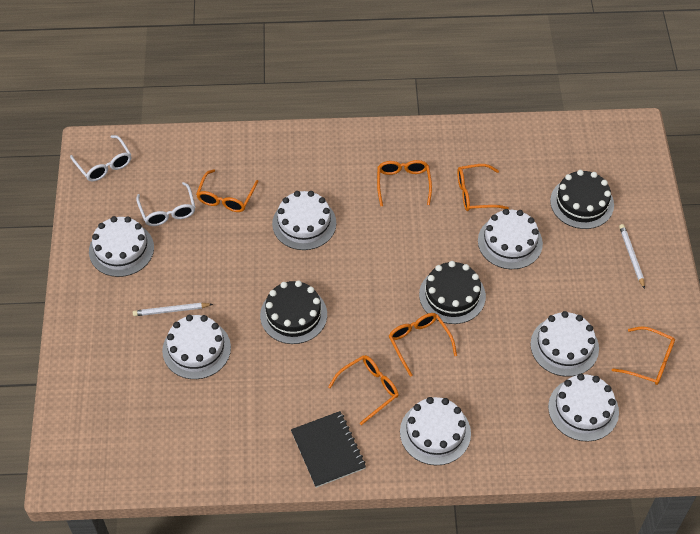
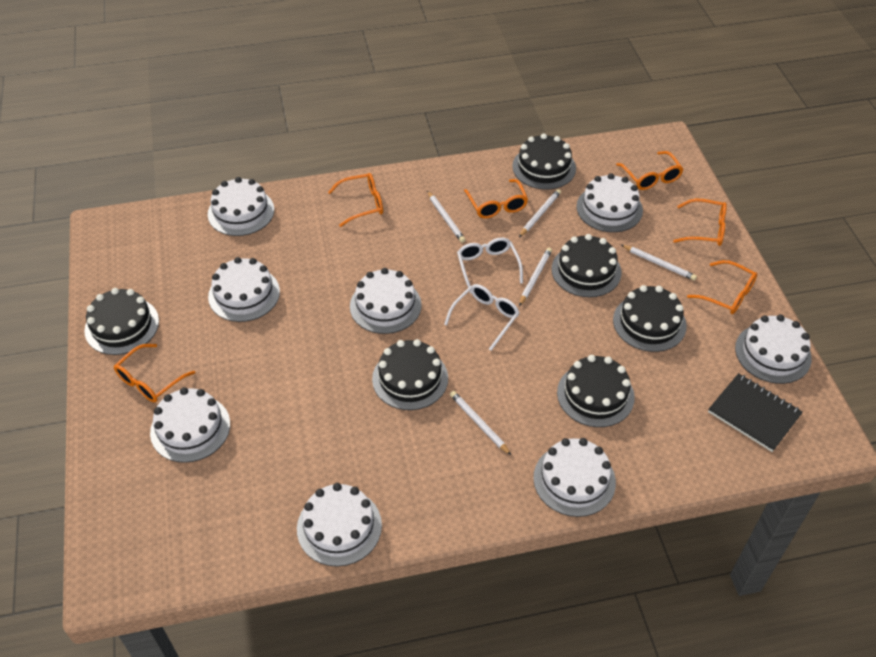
black cake: [260,280,327,344] [419,261,486,324] [550,170,614,229] = 3 -> [84,288,159,355] [372,339,448,410] [512,133,576,190] [552,234,621,297] [557,355,635,427] [613,285,687,352] = 6
white cake: [89,216,154,277] [162,315,231,379] [272,191,336,250] [400,397,471,465] [478,209,543,269] [530,311,599,377] [548,374,619,442] = 7 -> [150,387,230,463] [208,177,274,236] [208,257,280,322] [297,483,382,566] [350,268,422,334] [533,438,616,517] [576,173,643,232] [735,315,812,384] = 8
white pencil: [133,303,213,316] [619,224,645,289] = 2 -> [427,191,465,243] [450,391,511,455] [519,189,561,237] [519,248,552,306] [622,245,697,281] = 5

